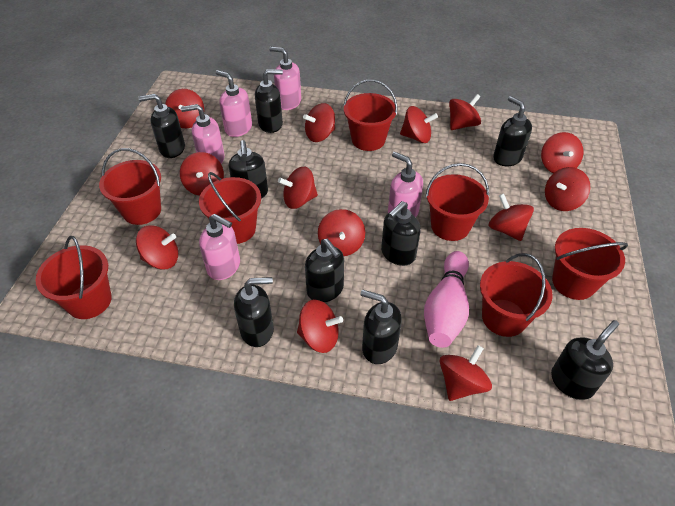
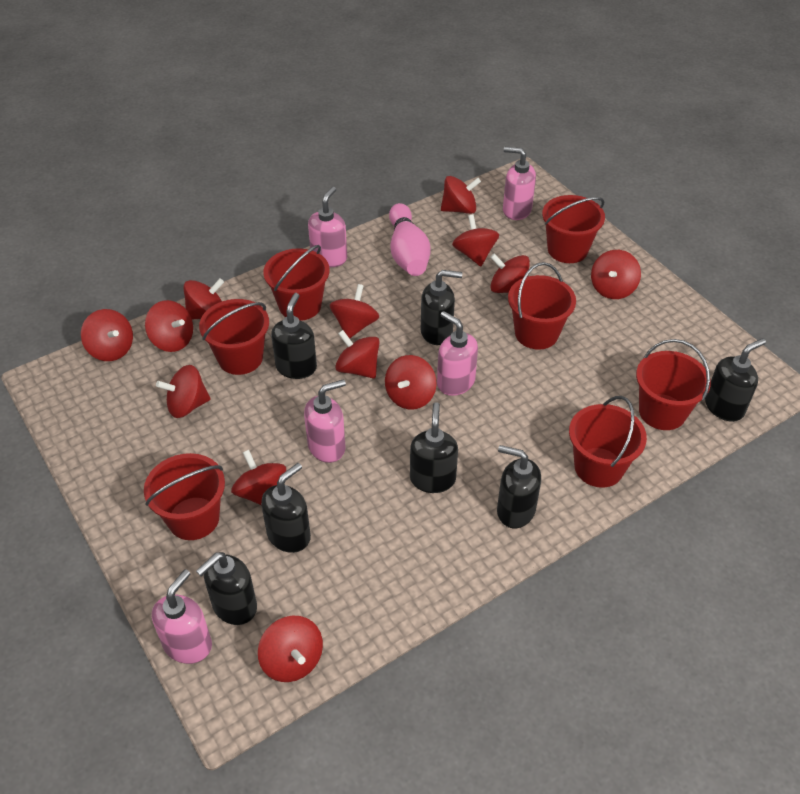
black soap dispenser: [138,94,185,158] [229,140,268,199] [234,277,274,347] [255,69,283,133] [305,239,344,302] [360,289,402,364] [381,201,421,266] [493,96,532,167] [551,320,619,400] = 9 -> [196,552,257,625] [261,463,311,553] [271,293,317,379] [410,402,458,493] [421,270,462,345] [497,445,541,528] [705,338,766,422] = 7

